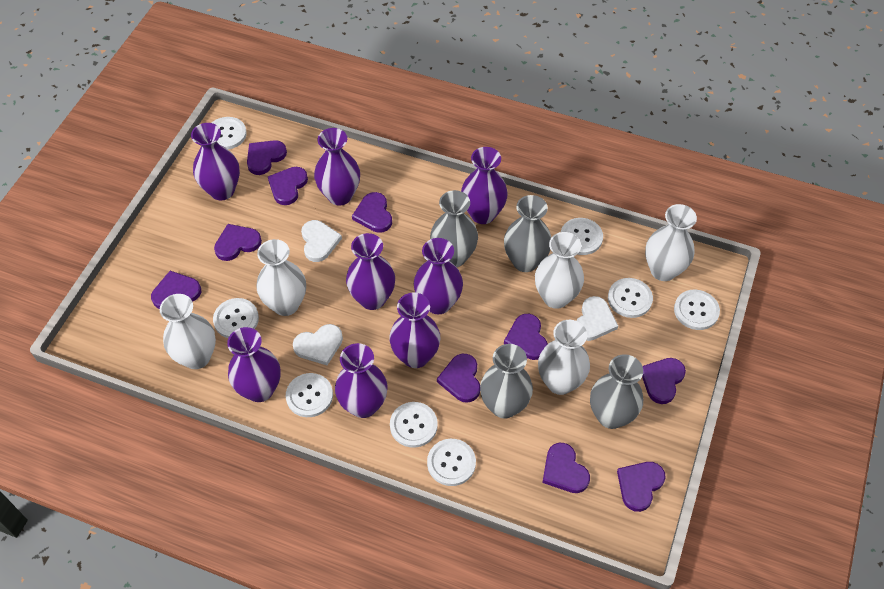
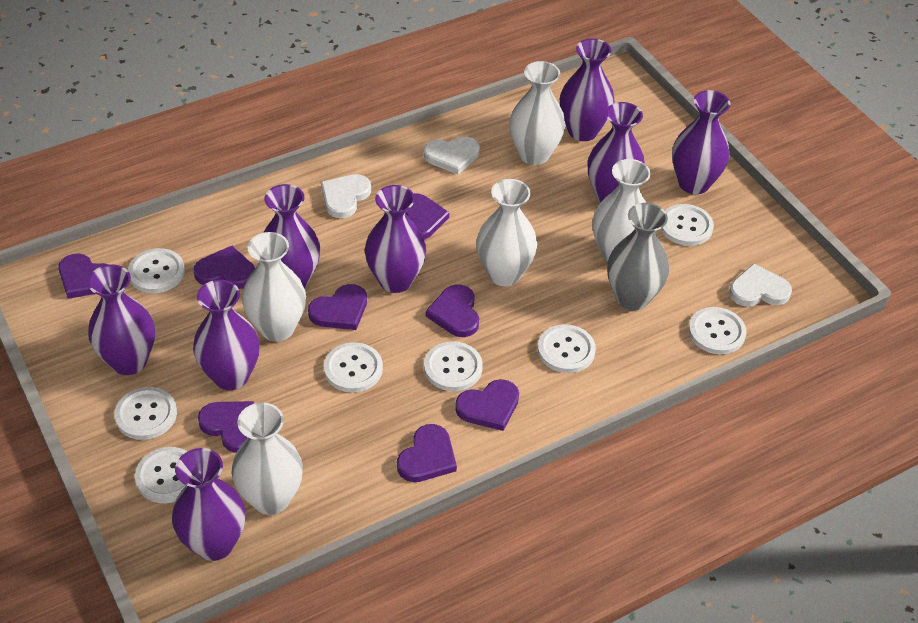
grey vase: [430,190,478,267] [480,344,533,419] [504,195,551,272] [590,354,643,429] = 4 -> [607,203,669,310] = 1
purple heart: [151,271,201,309] [214,224,262,261] [247,140,287,175] [268,167,308,205] [352,192,392,233] [437,354,480,403] [504,314,548,360] [542,443,590,493] [617,462,666,512] [642,358,686,404] = 10 -> [58,253,109,299] [194,246,255,289] [198,401,254,453] [308,284,367,330] [397,424,457,482] [405,193,449,240] [426,284,479,337] [455,379,519,431] = 8

